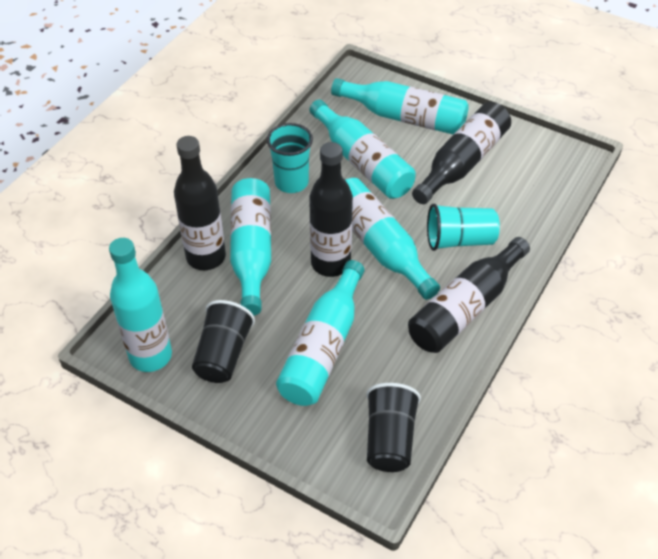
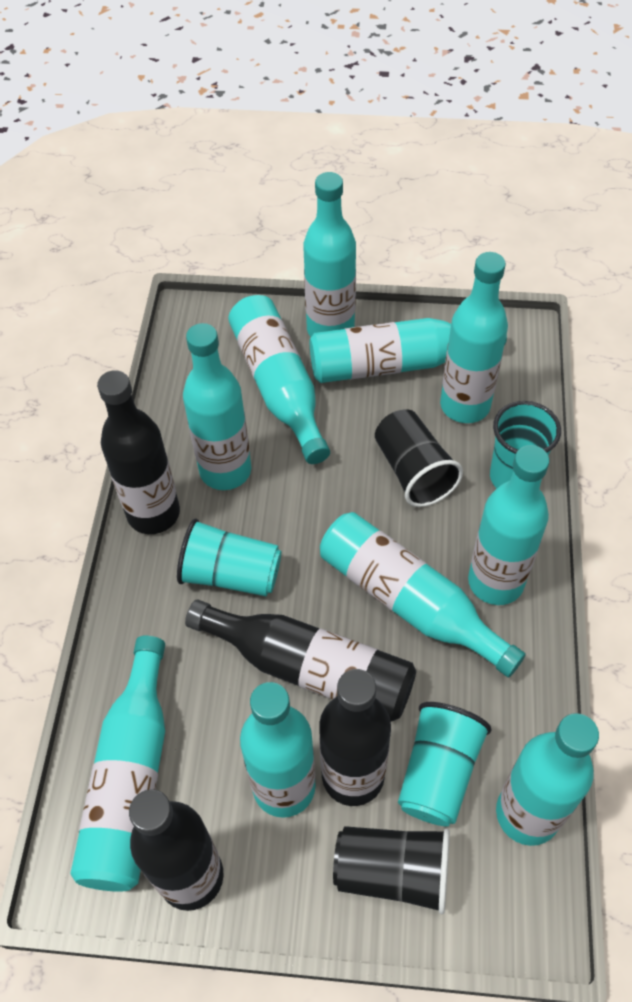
turquoise bottle: [109,238,172,372] [230,178,271,316] [276,260,364,406] [309,99,416,199] [331,78,469,134] [345,178,440,300] = 6 -> [70,635,165,892] [183,323,251,490] [228,295,330,464] [240,682,316,818] [303,172,356,337] [310,318,507,383] [320,512,526,677] [440,252,508,423] [468,445,549,605] [496,713,599,846] = 10
turquoise cup: [267,123,313,193] [427,204,500,251] = 2 -> [177,518,281,597] [398,702,491,826] [490,401,561,488] = 3

